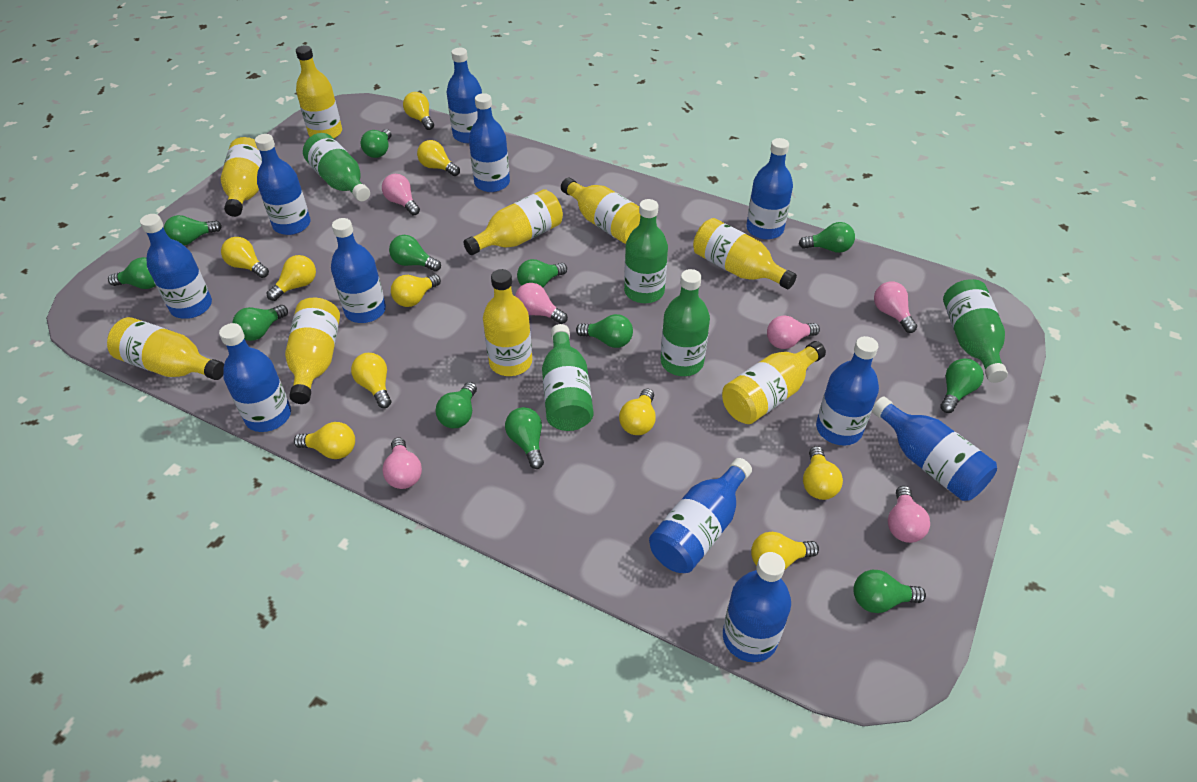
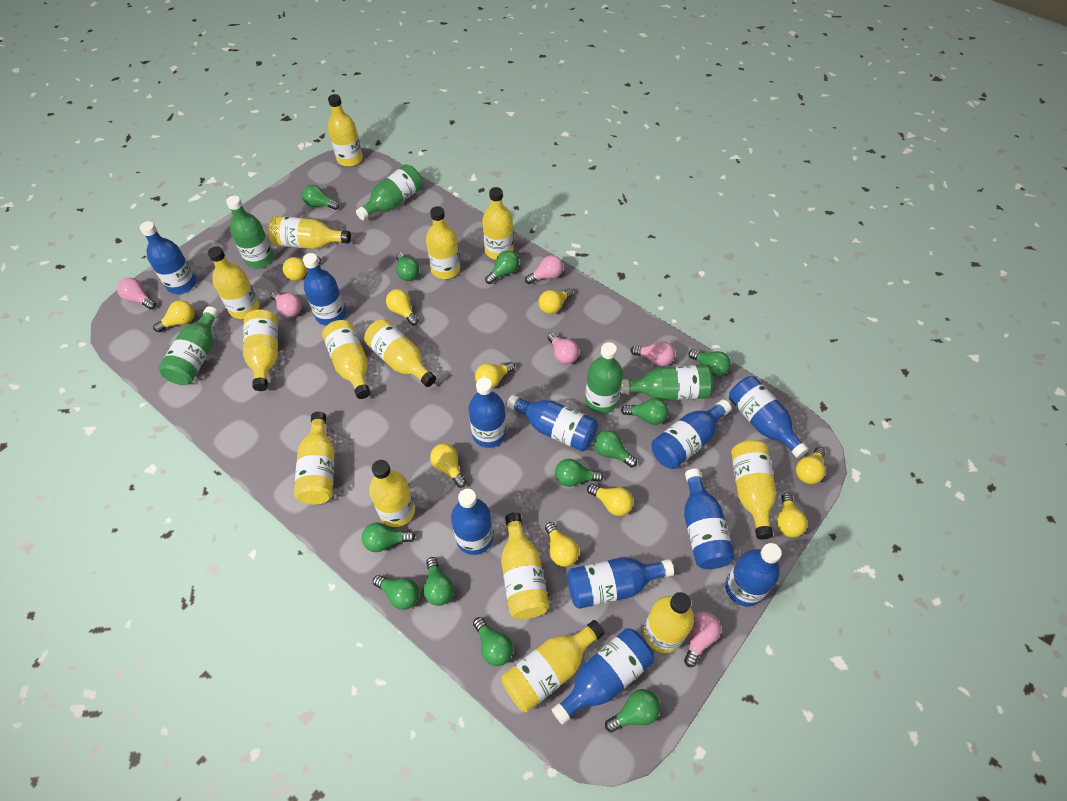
yellow bottle: [107,317,224,380] [221,137,262,217] [285,298,340,404] [296,45,342,139] [463,189,563,255] [483,269,532,376] [561,178,640,244] [693,218,797,289] [722,341,826,424] = 9 -> [208,246,260,319] [243,309,278,391] [268,216,351,249] [294,412,335,505] [322,320,370,399] [328,94,363,167] [364,319,436,387] [369,460,415,527] [426,206,460,279] [482,187,514,260] [501,513,549,619] [502,620,605,712] [644,592,694,653] [731,440,776,540] = 14

